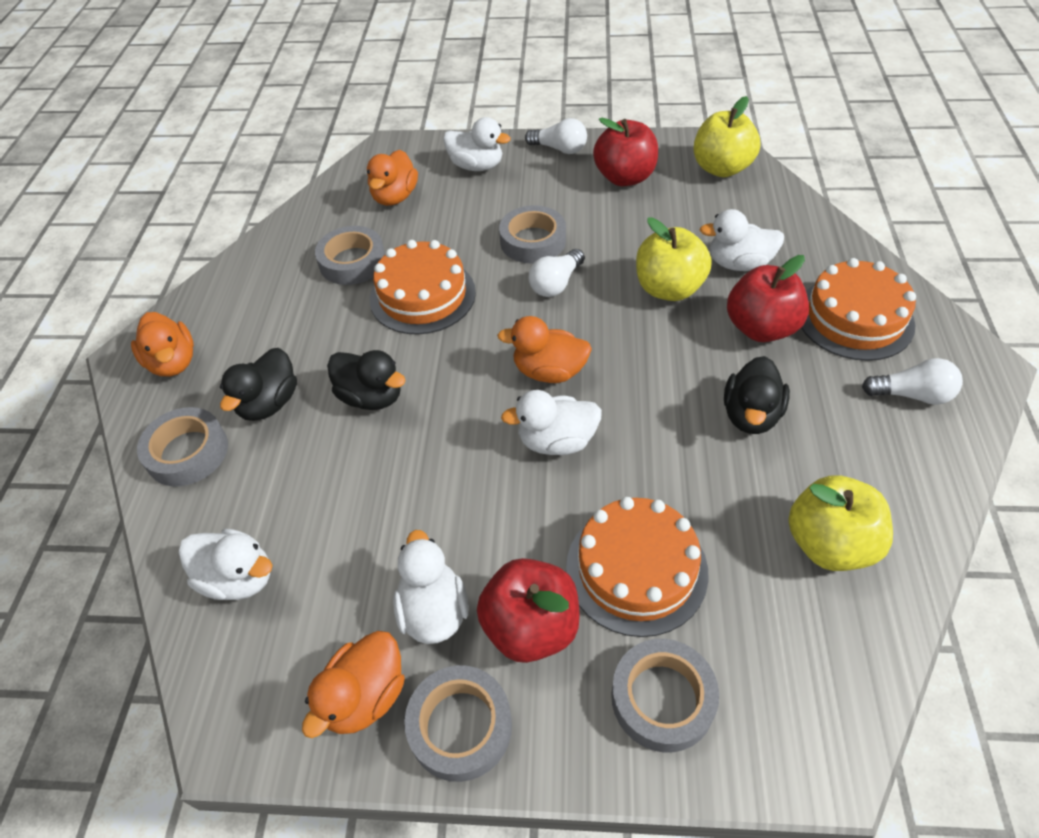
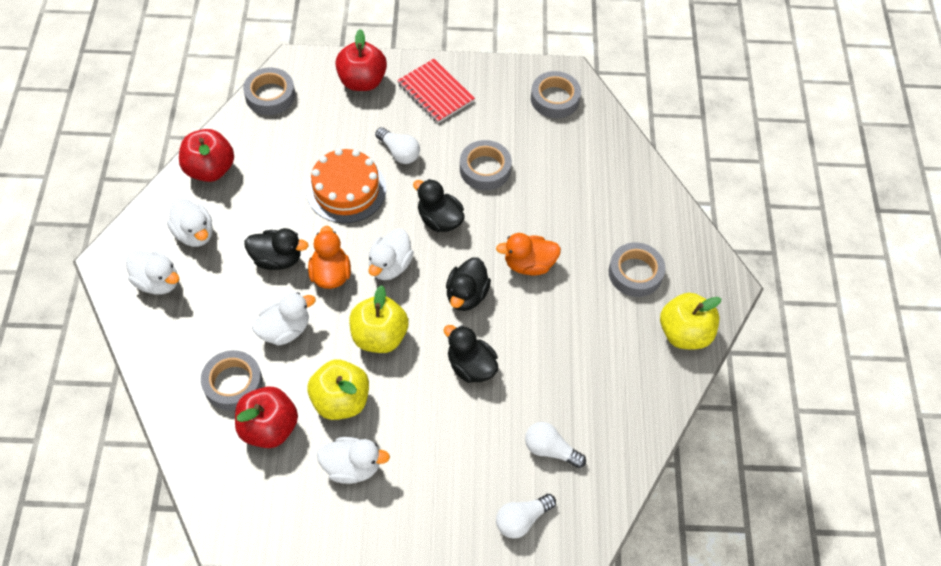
black duck: [220,348,297,421] [327,350,406,410] [724,356,790,434] = 3 -> [244,228,308,270] [413,179,465,232] [444,325,498,383] [446,257,491,311] = 4
orange cake: [370,240,476,334] [566,497,709,637] [801,258,916,361] = 3 -> [306,148,386,223] = 1
orange duck: [131,312,194,376] [302,631,405,738] [367,150,418,206] [497,316,592,383] = 4 -> [308,226,351,289] [496,233,561,275] = 2
red notebook: none = 0 -> [397,59,475,123] = 1

